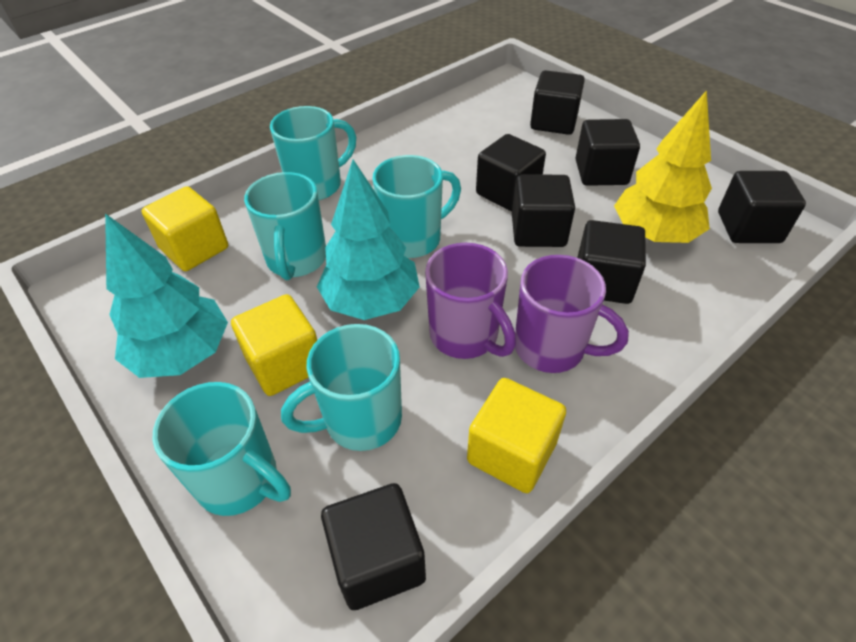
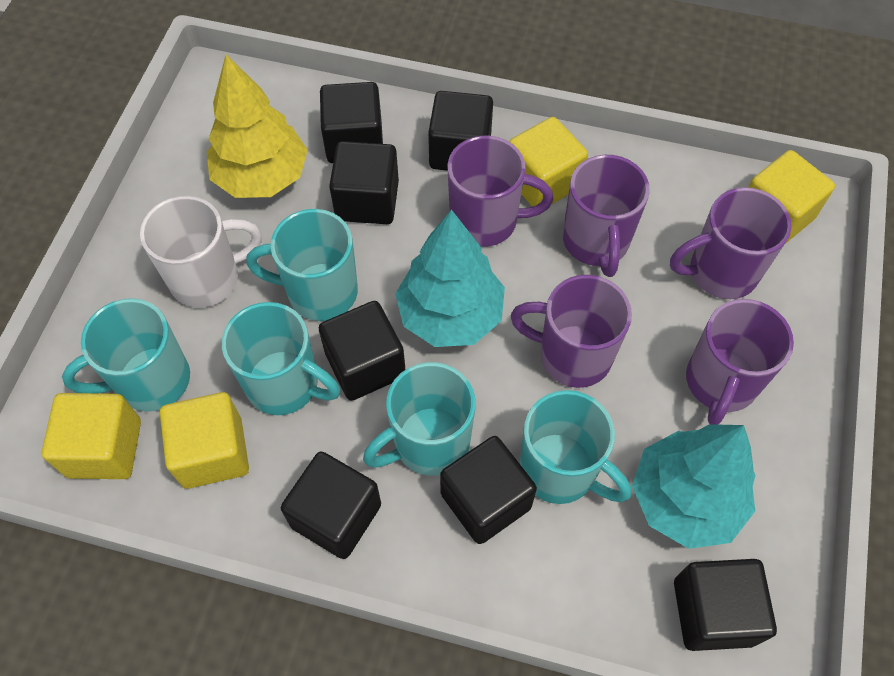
purple mug: [425,243,516,359] [515,255,629,373] = 2 -> [448,136,553,247] [511,275,632,388] [563,155,650,277] [670,187,792,299] [686,299,794,425] = 5
white mug: none = 0 -> [140,196,262,308] = 1
yellow cube: [142,186,228,271] [231,294,317,396] [467,378,566,493] = 3 -> [41,393,141,479] [160,392,249,489] [509,117,588,206] [748,150,835,244] = 4

